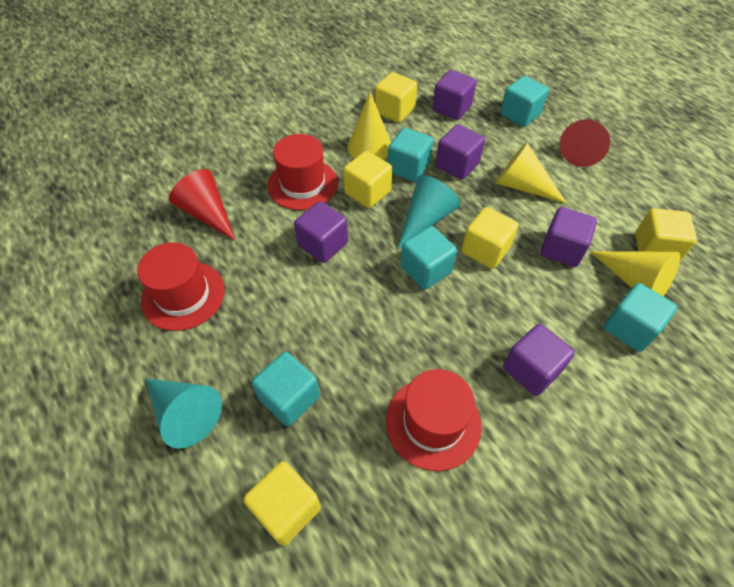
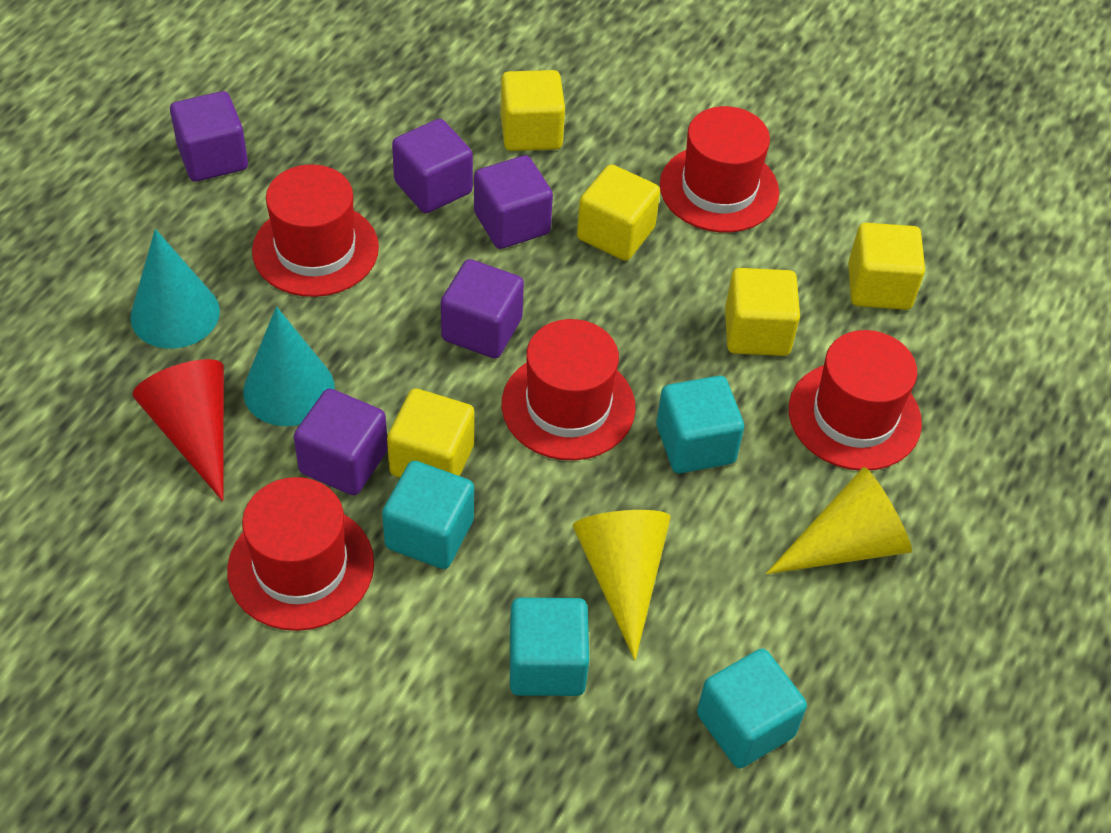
red cone: [169,169,236,241] [559,119,610,167] = 2 -> [132,359,224,501] = 1
red hat: [137,242,225,331] [267,134,338,210] [386,369,482,471] = 3 -> [227,477,374,631] [252,164,379,297] [502,319,635,460] [660,106,779,232] [789,330,922,470] = 5
turquoise cube: [252,352,320,426] [388,128,434,182] [400,226,457,290] [500,76,549,127] [604,283,677,352] = 5 -> [382,461,474,569] [510,598,589,696] [657,376,744,474] [697,649,807,768] = 4
yellow cone: [347,92,391,160] [495,142,567,204] [590,251,680,296] = 3 -> [573,510,671,661] [766,467,912,574] = 2

